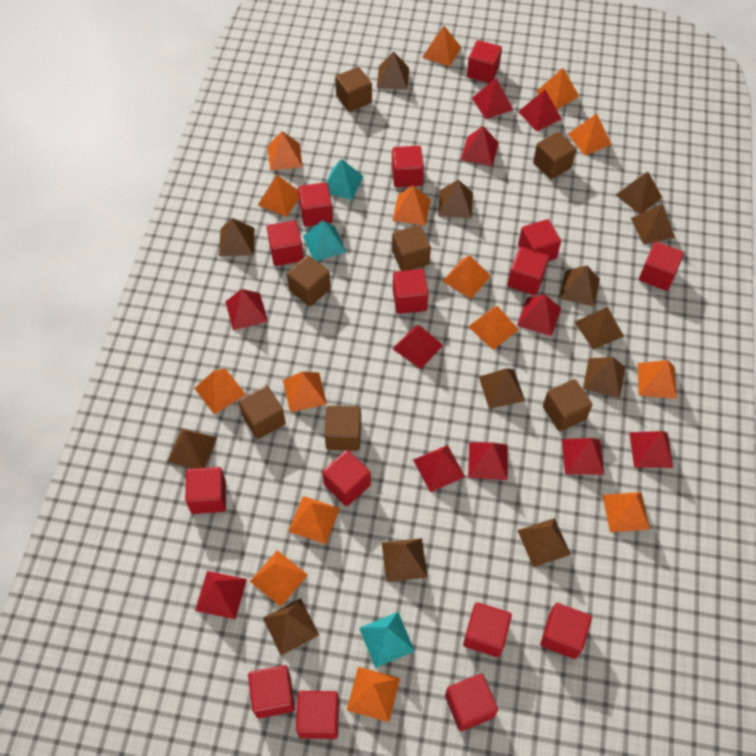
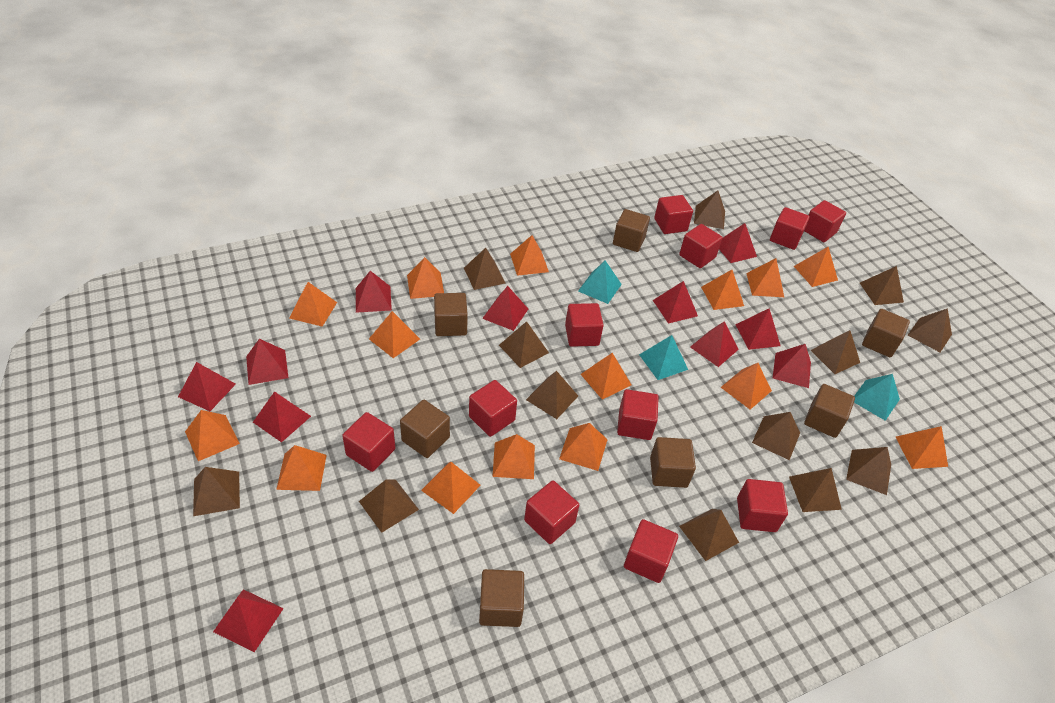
red cube: [185,467,226,514] [248,665,295,718] [267,221,303,266] [296,691,339,739] [298,182,333,226] [322,450,371,506] [392,146,424,187] [393,269,428,314] [445,674,498,731] [463,602,512,657] [467,40,502,83] [507,247,549,295] [518,219,561,261] [540,603,592,659] [639,242,684,291] = 15 -> [342,412,395,472] [469,380,517,437] [524,481,579,544] [565,303,604,347] [617,389,659,440] [624,519,678,583] [654,195,693,234] [679,224,723,268] [737,479,788,532] [770,207,810,250] [804,200,846,242] = 11

